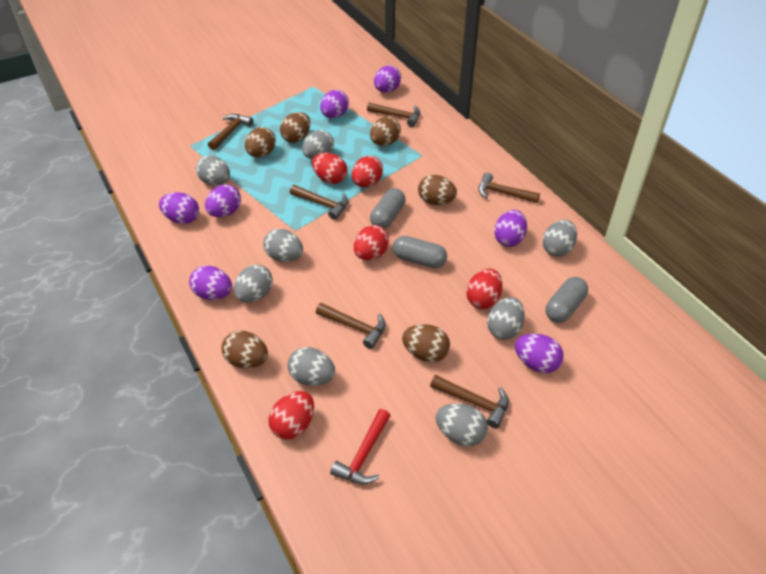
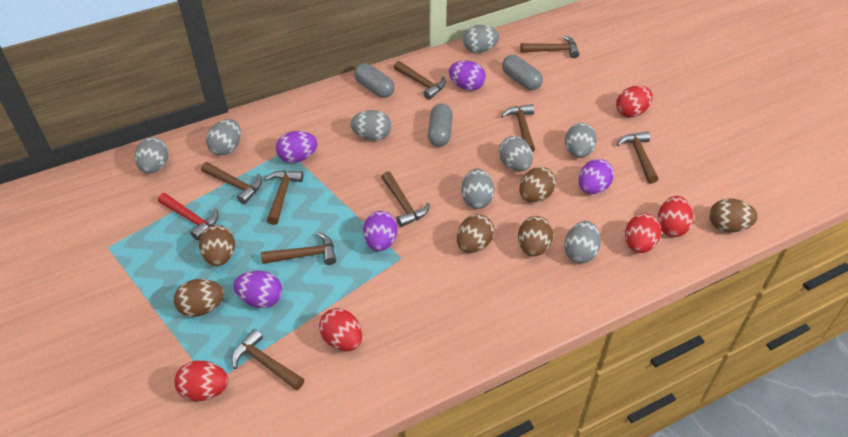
brown hammer: [208,114,253,150] [290,185,348,220] [316,303,386,349] [367,103,420,127] [430,375,509,429] [478,173,540,203] = 6 -> [201,162,262,204] [232,329,305,390] [261,232,336,265] [265,170,303,225] [381,171,430,227] [394,61,446,100] [501,104,535,152] [520,36,579,58] [617,131,658,184] = 9
purple egg: [159,192,199,224] [189,266,232,300] [205,185,241,217] [320,90,349,118] [374,65,401,93] [494,210,527,247] [515,333,564,373] = 7 -> [233,271,282,308] [276,131,317,163] [363,211,398,251] [449,61,486,91] [579,159,614,194] = 5

